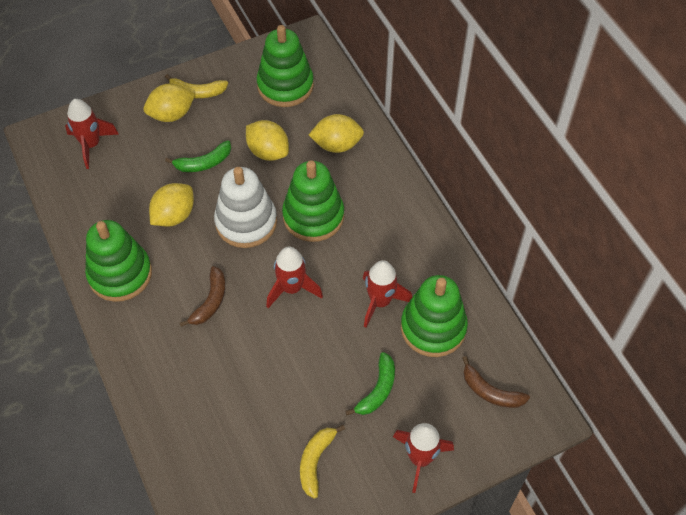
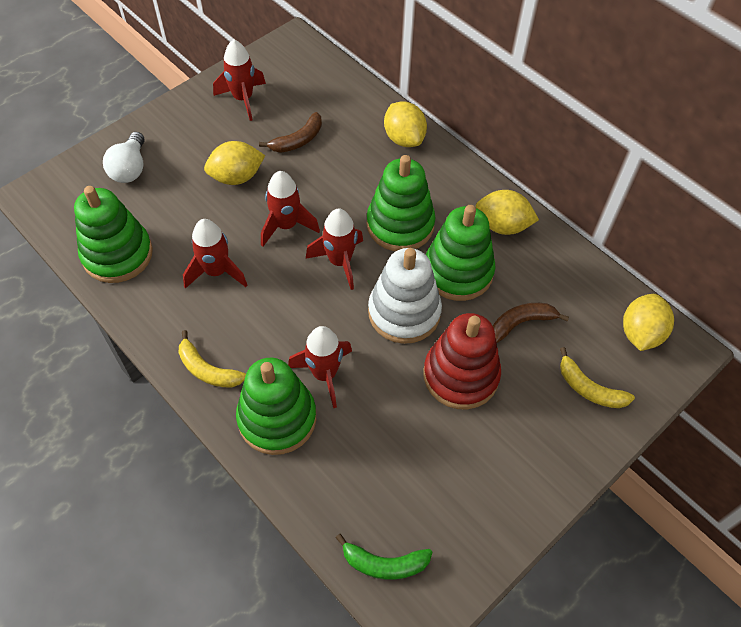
green banana: [165,140,231,172] [345,352,395,415] = 2 -> [335,534,432,580] = 1
red rocket: [65,99,119,169] [266,247,323,308] [363,260,412,328] [393,423,454,493] = 4 -> [183,219,247,289] [213,40,266,121] [261,171,320,247] [288,326,352,408] [306,208,363,290] = 5
red stacking toy: none = 0 -> [423,313,501,409] = 1
white light bulb: none = 0 -> [103,132,144,183] = 1

